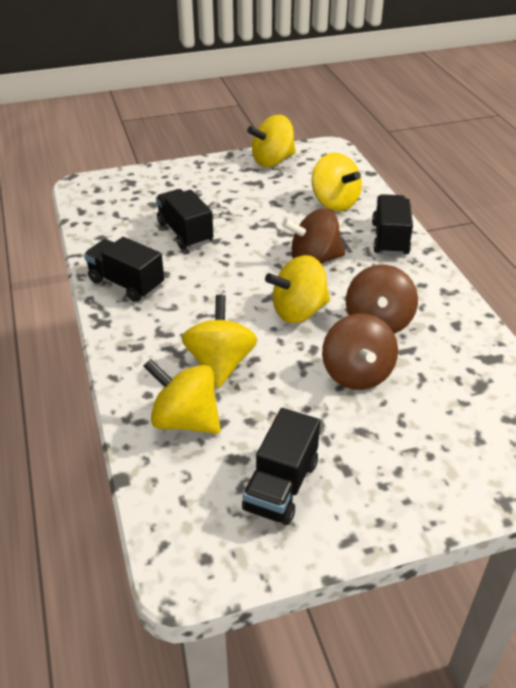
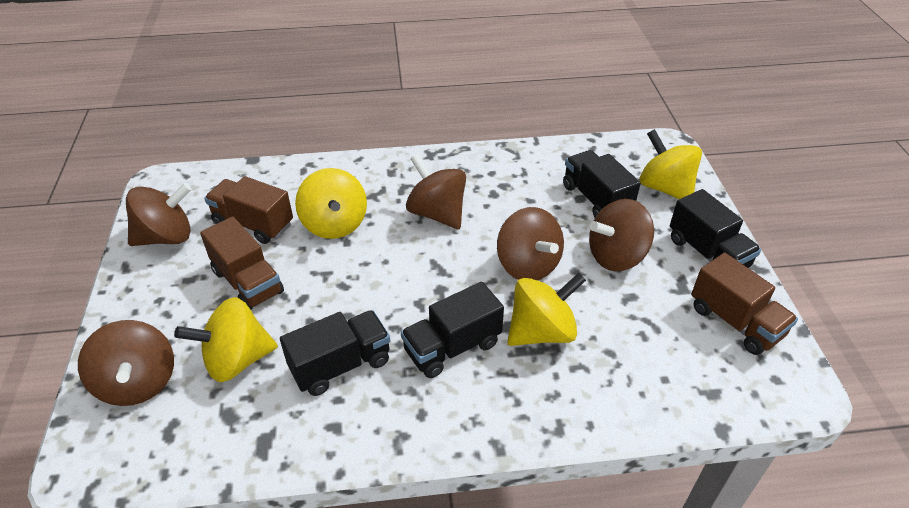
brown spinning top: [282,208,345,264] [322,313,398,390] [346,265,418,334] = 3 -> [78,320,174,406] [126,183,192,246] [406,154,466,229] [497,207,564,280] [589,199,654,271] = 5
brown truck: none = 0 -> [200,217,284,310] [204,176,293,244] [691,253,798,355] = 3
yellow spinning top: [143,358,221,434] [182,295,257,388] [247,115,296,167] [265,255,330,323] [312,153,362,211] = 5 -> [174,297,278,382] [295,168,367,239] [507,273,586,346] [639,129,702,199] = 4

